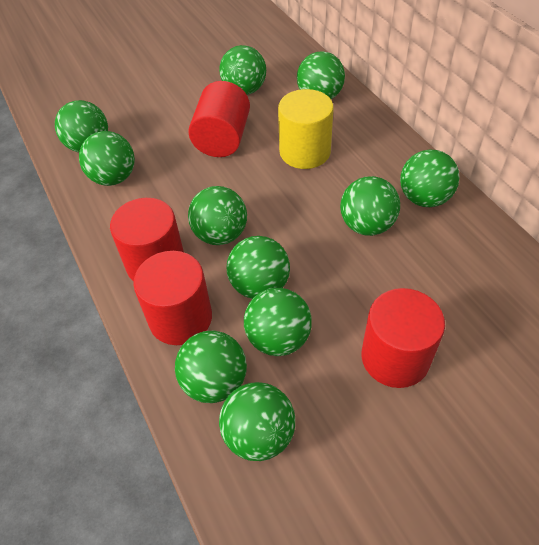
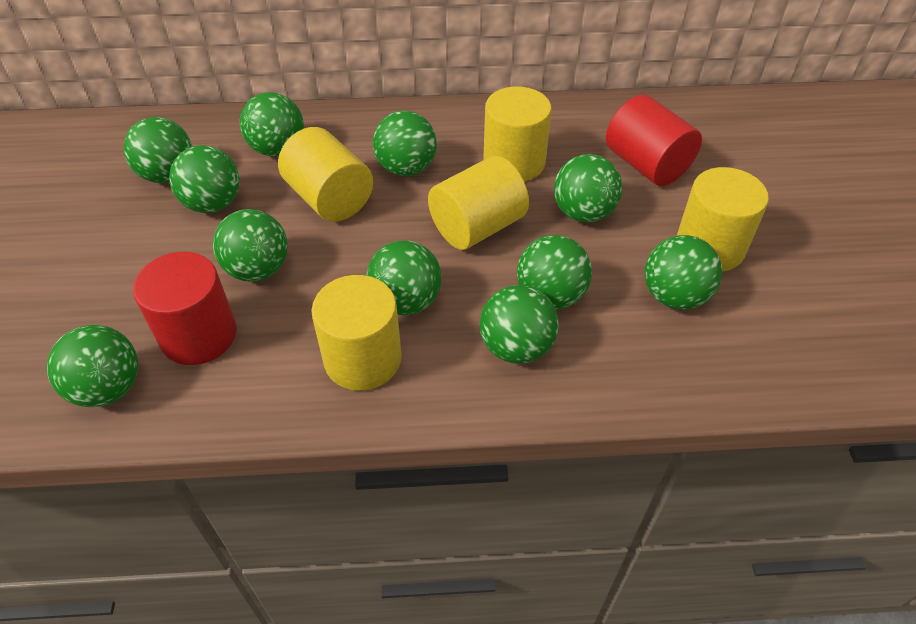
red cylinder: [110,198,184,281] [133,251,212,345] [188,81,250,157] [361,288,445,388] = 4 -> [133,252,237,365] [606,95,702,186] = 2
yellow cylinder: [278,89,334,169] = 1 -> [278,127,373,222] [311,275,402,391] [428,156,529,250] [483,86,552,182] [677,167,769,272] = 5

